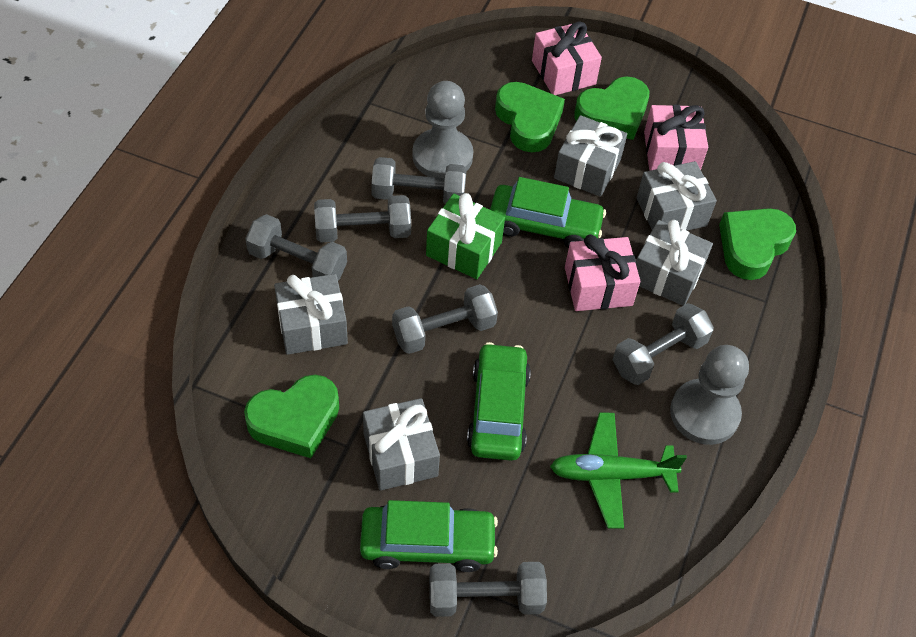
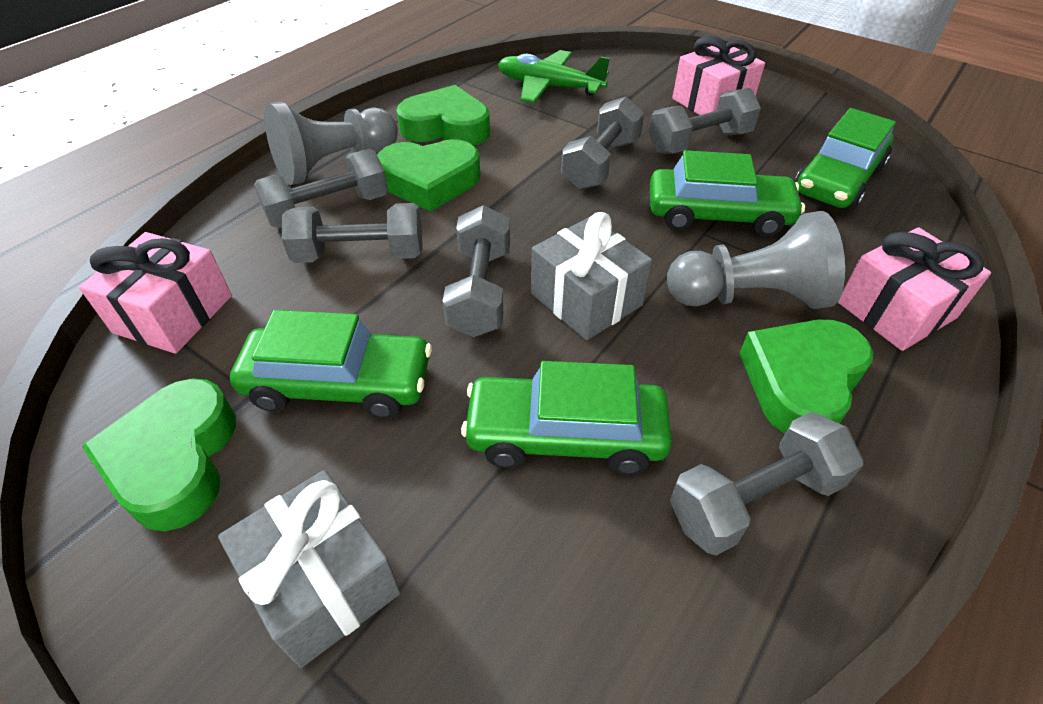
green car: [360,500,498,572] [467,342,531,461] [490,177,606,248] = 3 -> [230,310,432,419] [461,361,672,474] [650,150,805,237] [795,108,896,210] = 4
green gift: [426,193,505,279] = 1 -> none = 0
grey gift: [274,274,348,355] [363,398,440,491] [554,115,627,197] [636,220,713,306] [637,161,717,231] = 5 -> [218,470,401,668] [531,212,652,340] = 2

